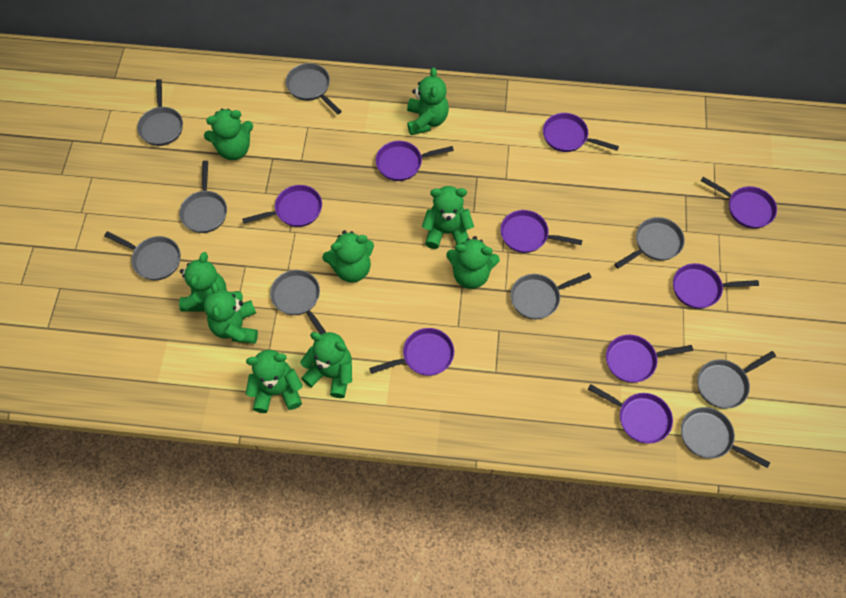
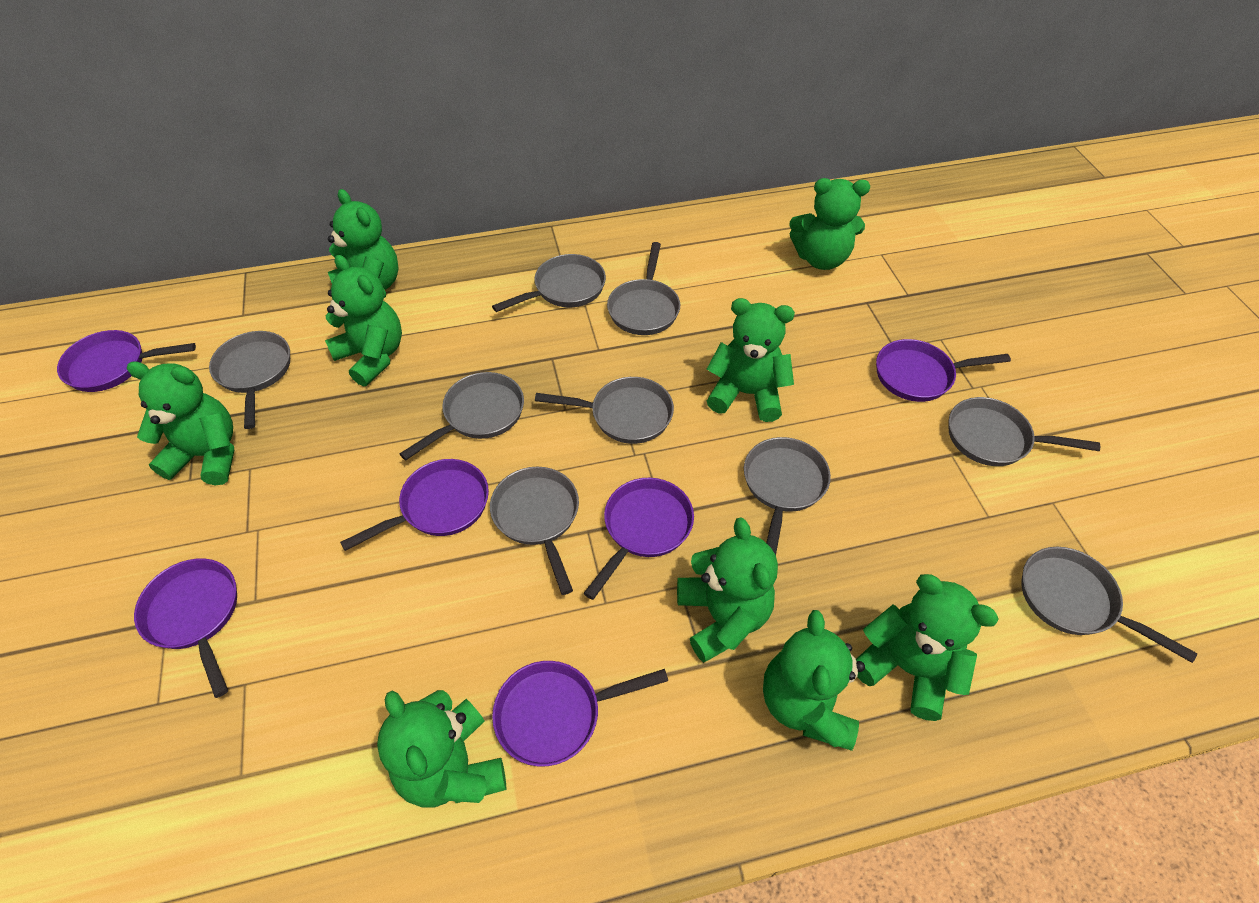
purple pan: [242,185,322,227] [369,328,454,376] [376,141,454,181] [500,210,582,253] [543,113,619,152] [588,384,673,444] [606,335,693,383] [673,263,759,309] [701,177,777,229] = 9 -> [57,330,196,392] [134,558,237,698] [340,459,489,551] [492,661,668,767] [583,478,694,600] [876,339,1011,402] = 6

